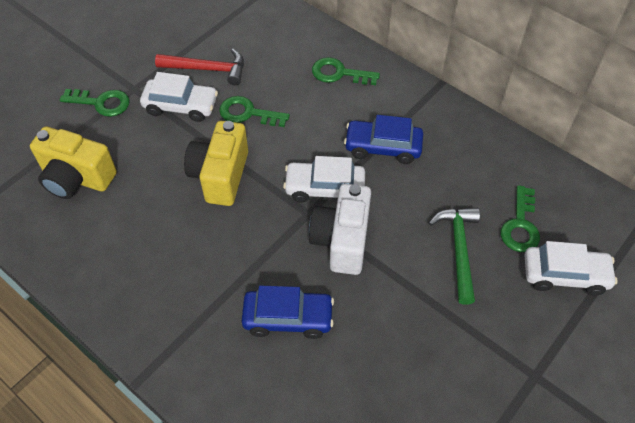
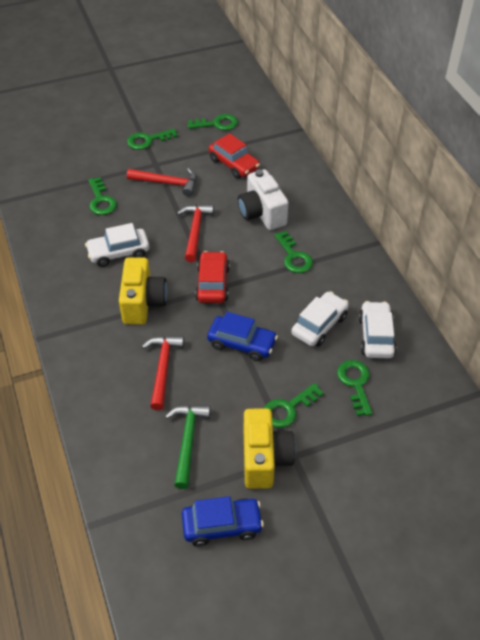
green key: [60,89,130,117] [219,96,290,127] [312,57,380,85] [501,185,540,252] = 4 -> [88,177,117,215] [127,129,178,150] [188,114,238,130] [264,383,324,428] [274,231,313,273] [337,360,373,416] = 6
red car: none = 0 -> [195,251,230,303] [209,133,260,179] = 2
red hammer: [155,48,244,85] = 1 -> [127,168,197,196] [142,336,184,410] [177,204,214,262] = 3

